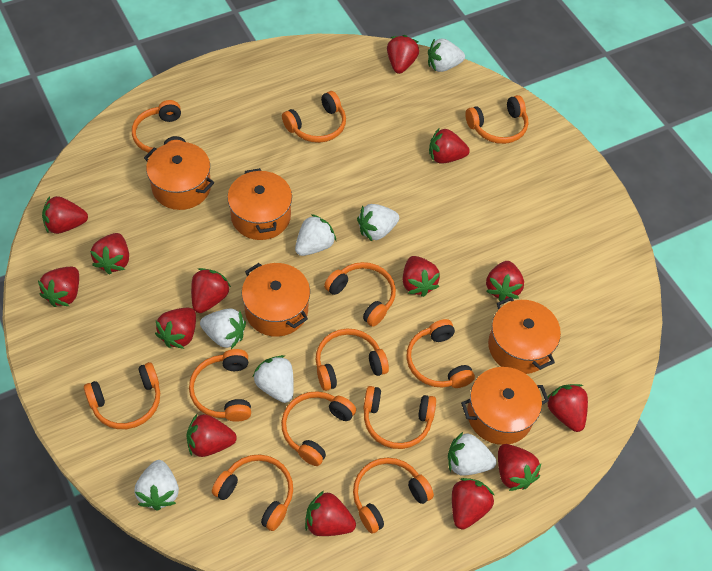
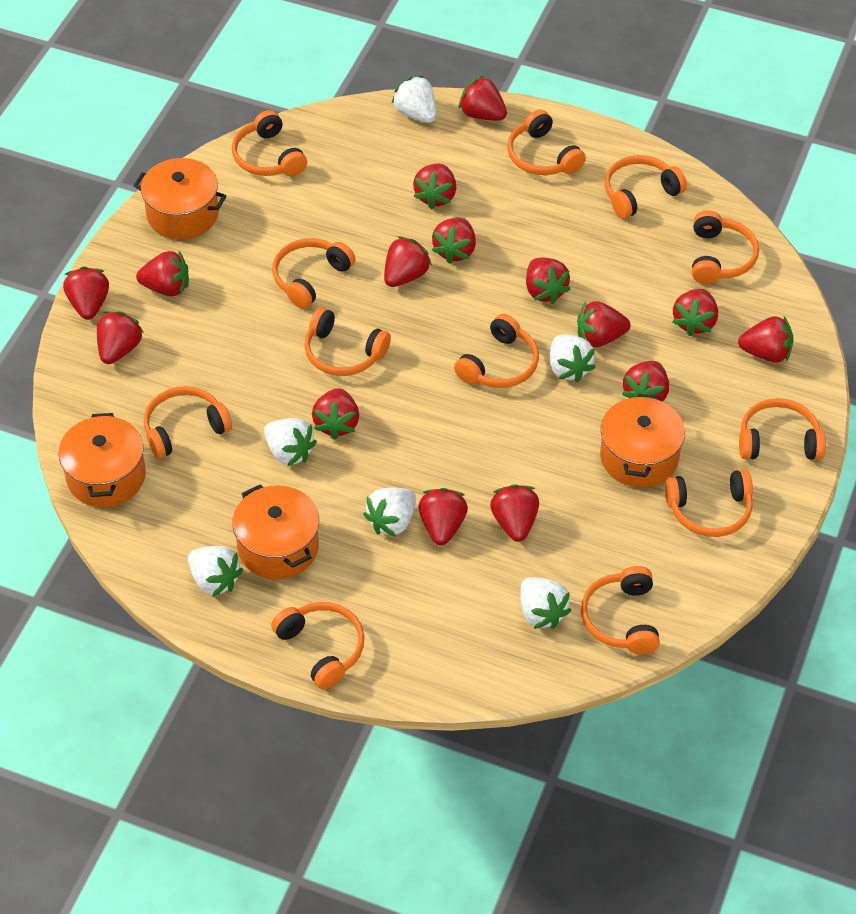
orange pot: [144,142,214,210] [227,168,292,240] [242,263,310,337] [461,367,549,445] [488,297,561,374] = 5 -> [58,413,146,507] [133,158,226,240] [232,484,319,579] [600,394,685,488] = 4
red strawberry: [38,267,79,307] [42,196,88,234] [90,233,129,275] [155,308,196,349] [187,414,237,457] [191,268,231,313] [305,491,356,536] [387,35,419,74] [403,256,440,297] [429,127,470,164] [452,478,494,529] [486,261,524,301] [498,444,541,491] [548,384,588,432] = 14 -> [63,266,109,320] [97,311,144,364] [136,251,189,296] [312,388,359,440] [384,236,432,287] [413,164,456,209] [418,488,468,545] [432,218,476,264] [458,76,507,121] [490,484,539,542] [526,258,571,304] [577,301,630,347] [622,361,669,402] [672,289,718,336] [738,316,794,363] = 15
white strawberry: [134,460,179,511] [200,308,246,349] [253,355,294,403] [295,214,336,256] [357,204,399,241] [428,39,465,72] [448,432,496,476] = 7 -> [188,546,243,597] [264,418,317,467] [363,488,416,537] [392,76,436,123] [520,577,572,629] [550,334,596,383] = 6

